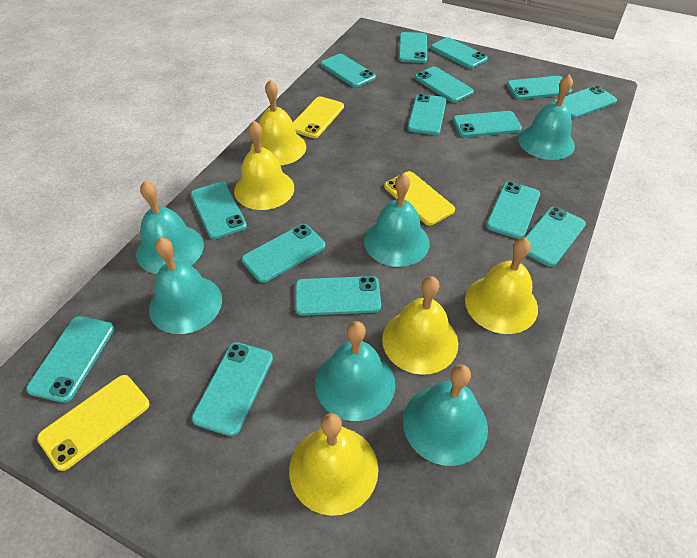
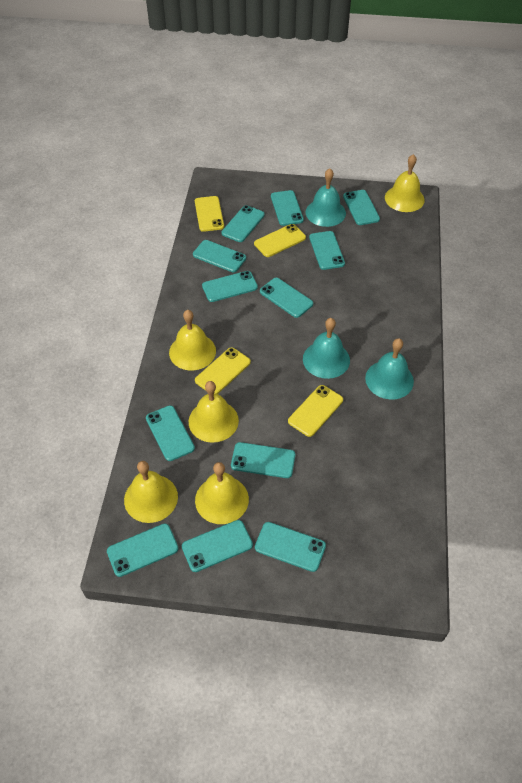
turquoise bell: [136,181,204,274] [149,237,222,334] [315,321,395,421] [364,173,430,267] [403,364,488,466] [518,74,575,160] = 6 -> [303,318,350,379] [306,168,346,227] [365,338,414,399] = 3
turquoise phone: [26,316,114,403] [190,182,247,239] [191,342,273,436] [242,224,325,283] [295,276,381,316] [321,54,376,88] [399,32,427,63] [407,94,446,135] [415,67,474,103] [431,37,488,69] [453,111,522,137] [486,182,540,239] [507,76,572,100] [525,207,586,267] [554,86,617,119] = 15 -> [107,523,179,577] [146,406,195,461] [182,520,253,572] [193,240,246,272] [202,271,258,302] [222,205,265,242] [231,442,295,478] [255,522,326,572] [260,278,313,318] [271,190,304,226] [309,231,345,270] [343,190,380,225] = 12
yellow phone: [37,375,150,471] [293,96,344,138] [384,171,455,225] = 3 -> [195,196,224,232] [195,347,251,394] [254,224,306,257] [288,385,343,437] = 4

